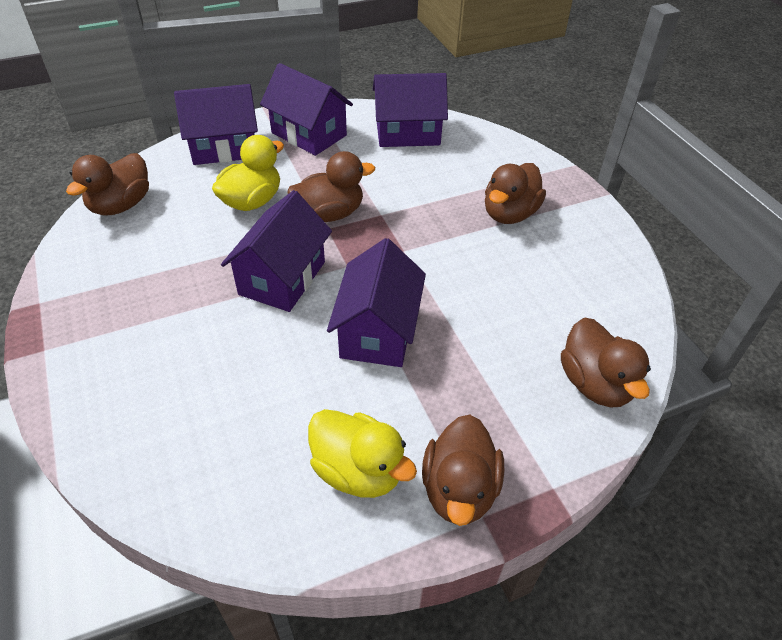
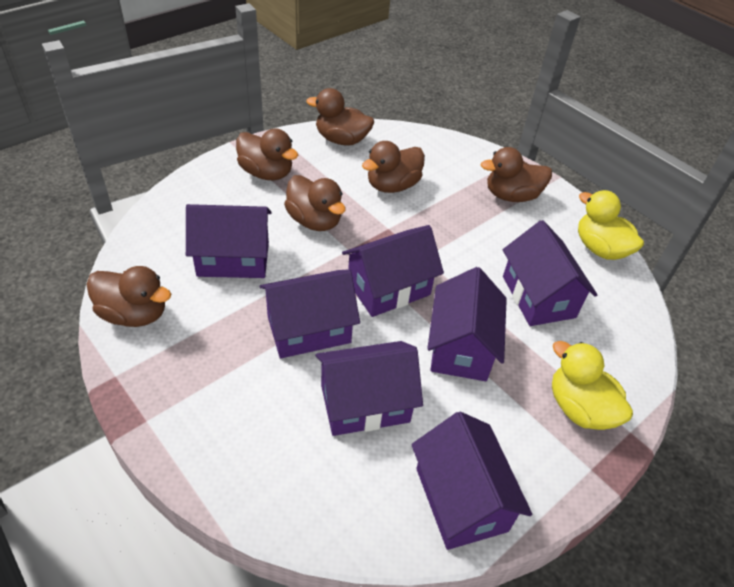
brown duck: [66,153,149,216] [287,151,375,222] [422,415,504,526] [485,163,546,224] [561,318,651,408] = 5 -> [86,266,171,327] [236,129,298,180] [284,175,346,231] [306,88,374,145] [362,141,425,193] [481,147,552,202] = 6
purple house: [174,84,258,165] [221,190,332,312] [260,63,353,156] [327,238,426,367] [373,73,448,147] = 5 -> [186,204,272,278] [260,269,360,358] [315,341,423,436] [342,225,444,317] [411,411,532,550] [427,267,507,381] [503,220,597,326] = 7

